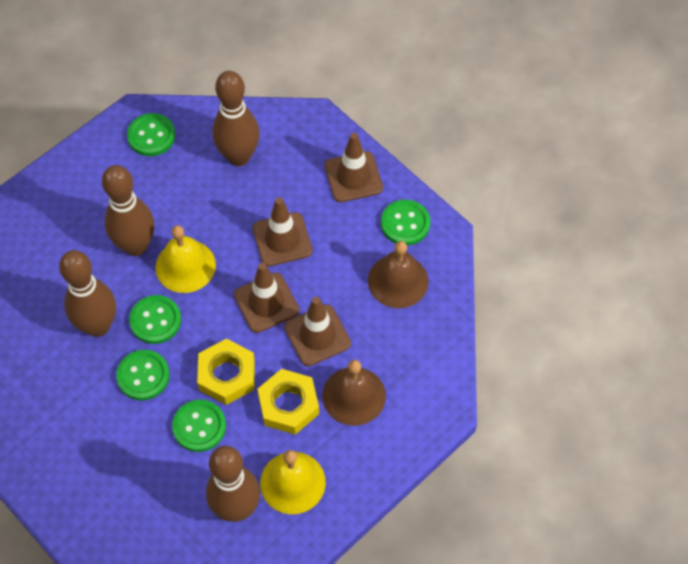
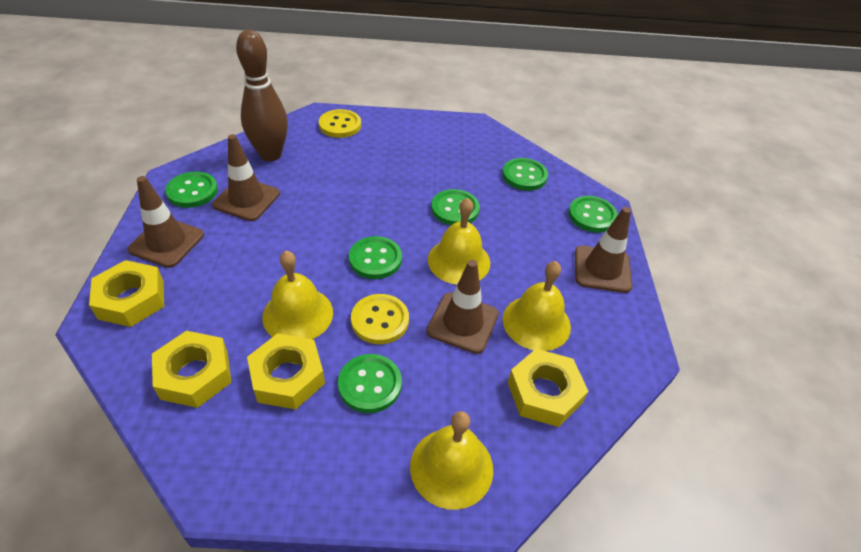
brown bell: [322,360,386,426] [368,241,429,308] = 2 -> none = 0
brown bowling pin: [59,250,116,337] [102,165,154,256] [206,446,260,522] [213,71,260,166] = 4 -> [236,30,288,161] = 1
green button: [116,350,170,400] [127,113,175,156] [129,295,181,344] [172,400,226,452] [381,200,430,245] = 5 -> [165,172,218,208] [338,354,402,413] [349,236,402,279] [431,189,480,225] [502,158,548,191] [568,196,618,232] = 6
yellow bell: [155,225,216,293] [260,450,326,514] = 2 -> [262,251,333,339] [410,411,493,510] [428,198,490,285] [503,261,571,351] = 4
yellow button: none = 0 -> [319,109,361,138] [351,294,409,344] = 2
yellow nut: [197,338,255,405] [257,369,319,435] = 2 -> [89,260,164,327] [152,331,232,408] [247,333,325,410] [508,349,588,427] = 4

